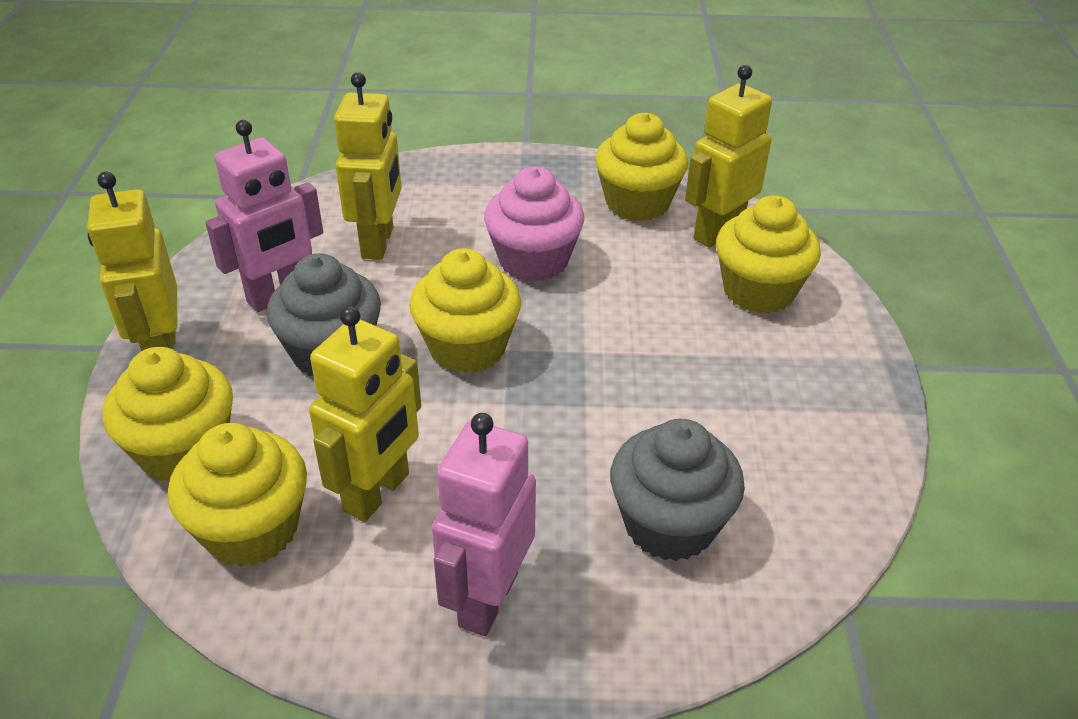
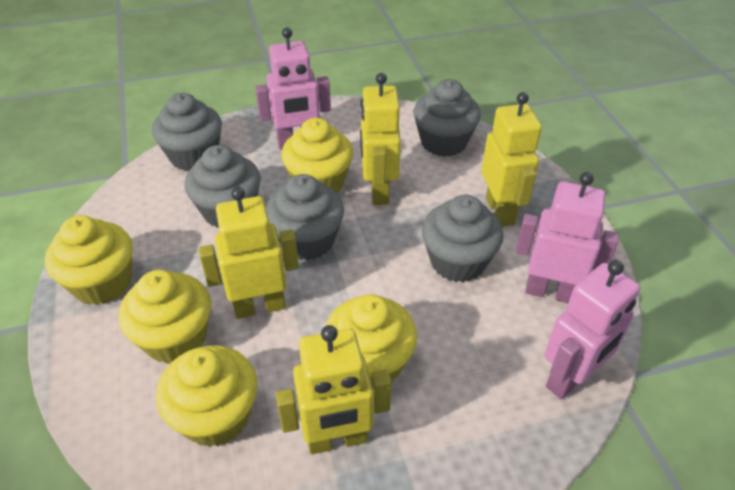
grey cupcake: [267,253,381,376] [610,419,745,561] = 2 -> [152,93,222,171] [185,145,261,228] [266,174,344,260] [413,79,481,157] [422,195,503,282] = 5
pink cupcake: [484,166,584,282] = 1 -> none = 0
pink robot: [205,120,323,312] [432,413,536,636] = 2 -> [255,28,331,150] [516,172,619,303] [544,260,640,399] = 3

